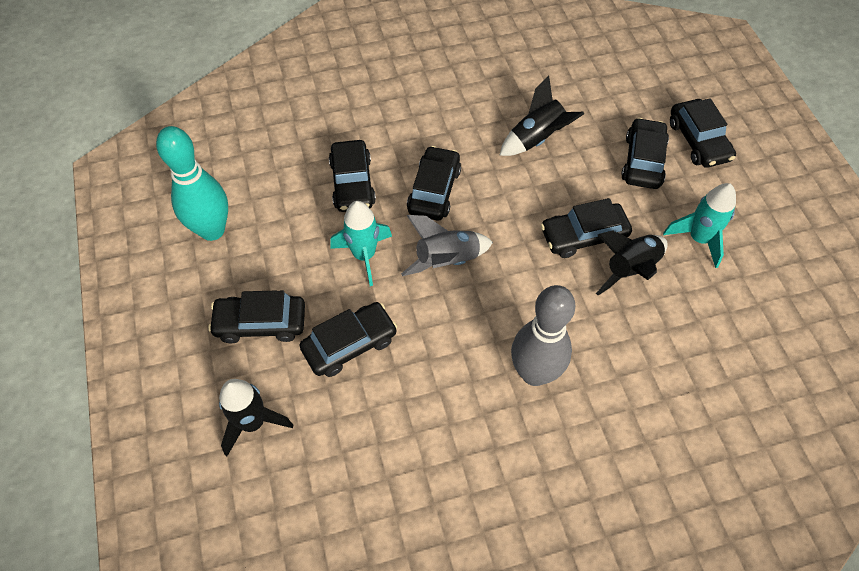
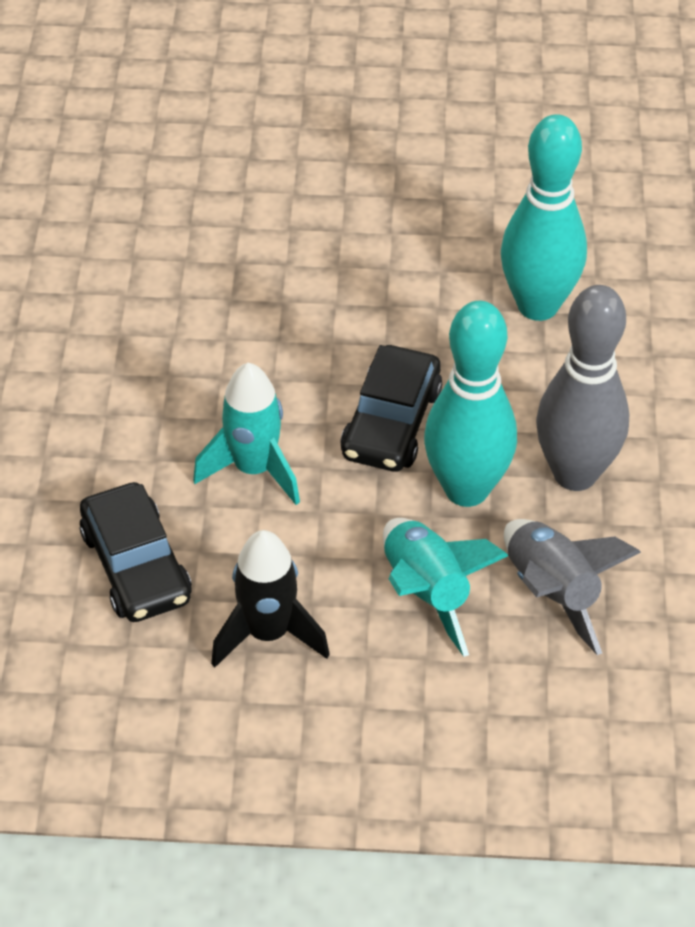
black car: [208,290,305,343] [300,302,397,377] [329,140,376,212] [407,146,461,220] [541,198,632,258] [621,118,669,189] [670,98,736,168] = 7 -> [80,482,192,622] [340,345,442,472] = 2
black rocket: [219,379,293,456] [499,75,584,156] [596,230,668,295] = 3 -> [211,530,330,668] = 1
turquoise bowling pin: [156,126,228,241] = 1 -> [424,301,517,507] [501,114,587,321] = 2

